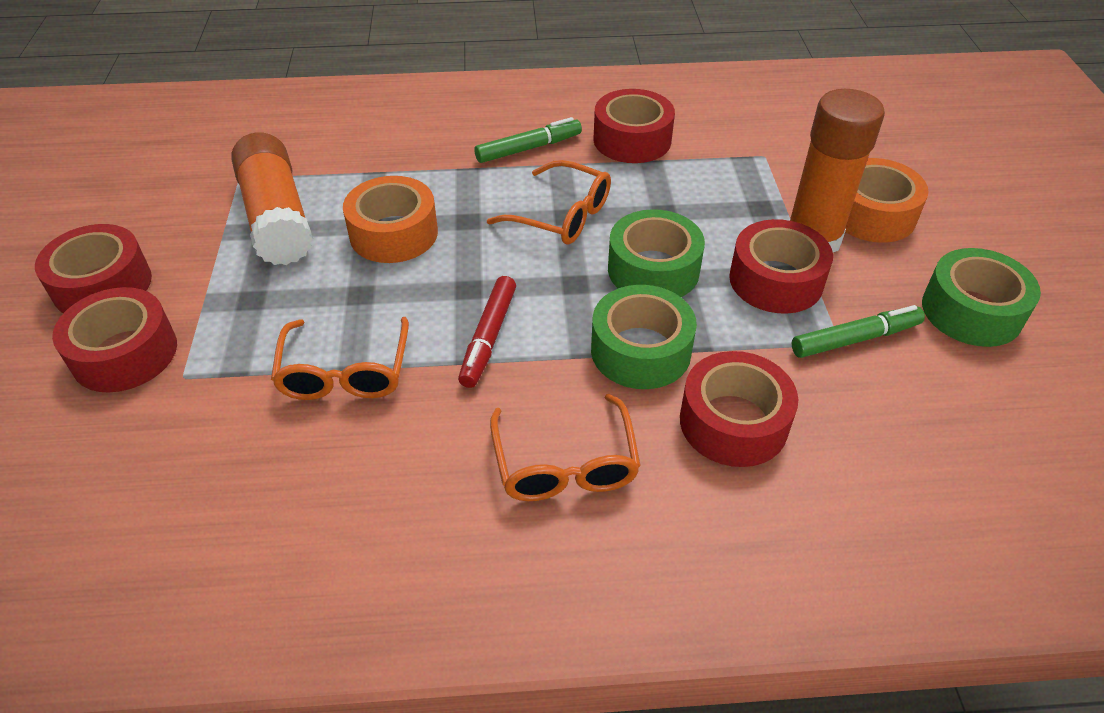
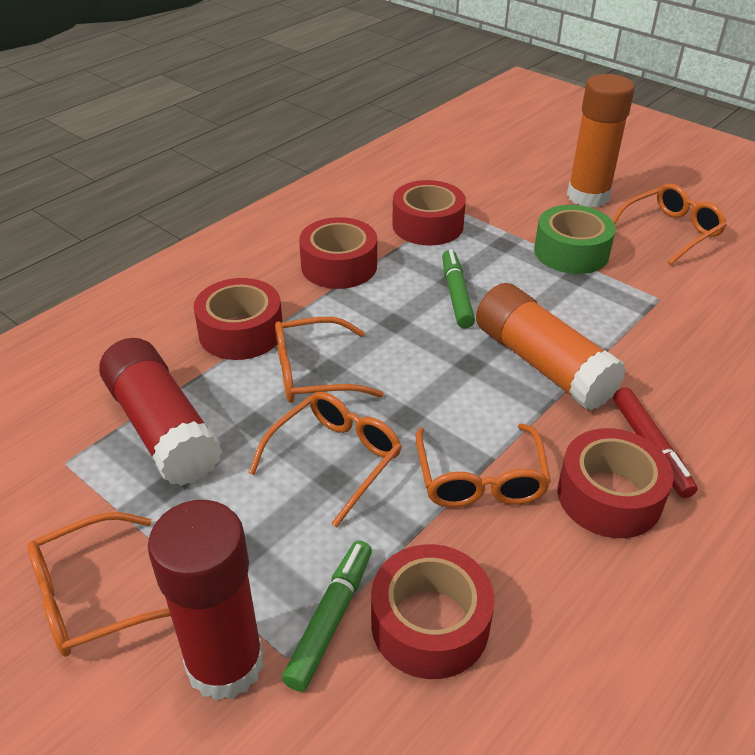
green tape: [591,285,697,389] [608,209,705,297] [922,248,1041,347] = 3 -> [534,205,616,274] = 1
orange glasses: [271,317,409,400] [487,160,611,245] [490,394,641,501] = 3 -> [28,512,171,657] [249,392,402,528] [275,317,384,403] [416,423,551,507] [612,184,727,265] = 5
orange tape: [343,176,438,263] [845,158,929,243] = 2 -> none = 0
red glue stick: none = 0 -> [99,338,222,486] [148,500,264,701] = 2

